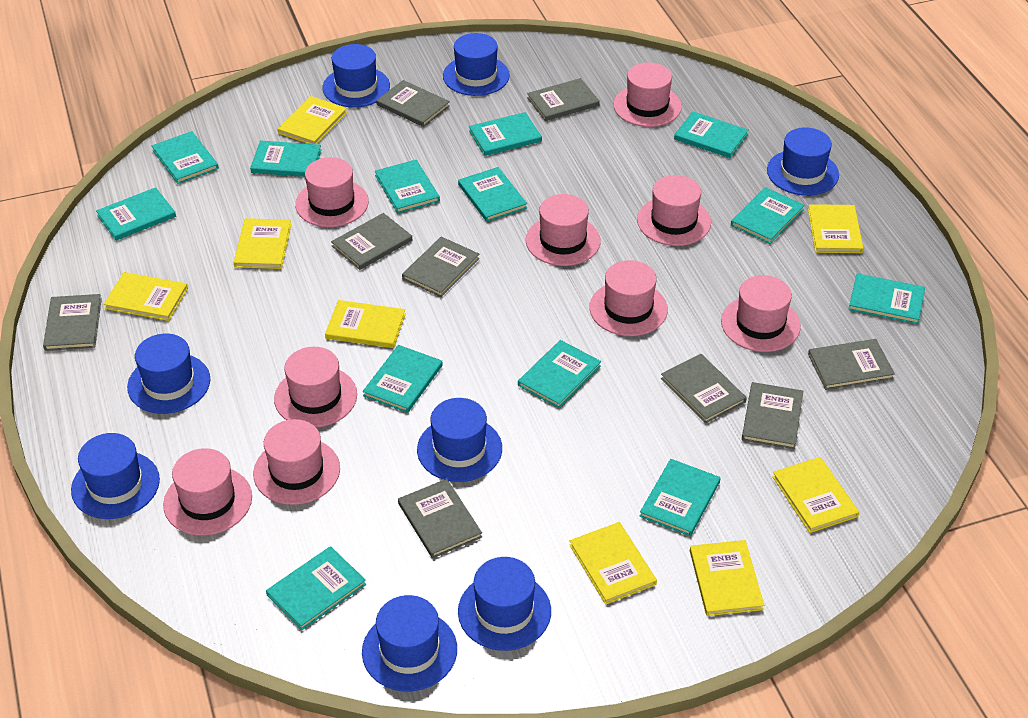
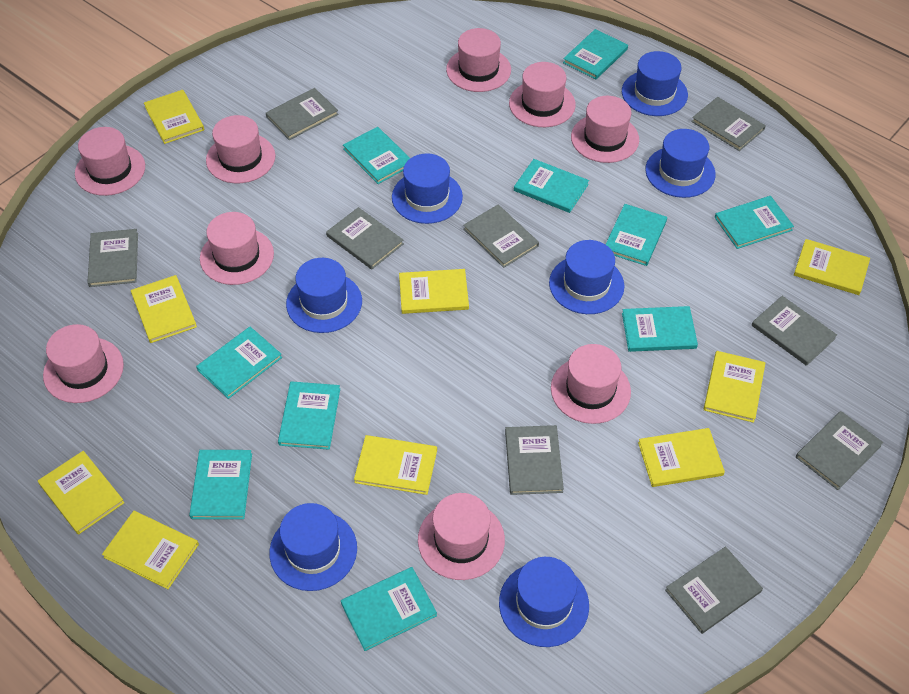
blue hat: [71,433,160,519] [127,334,210,414] [323,44,390,108] [362,595,457,691] [417,398,502,482] [443,33,510,96] [458,557,551,651] [767,127,839,196] = 8 -> [269,503,357,591] [286,258,362,333] [392,153,463,224] [499,557,589,647] [549,240,624,314] [622,51,688,116] [645,129,716,198] = 7
turquoise book: [96,187,176,241] [152,131,219,184] [250,141,322,177] [266,546,366,631] [363,345,443,413] [375,160,440,213] [458,167,527,222] [469,112,542,156] [518,340,601,408] [640,459,720,536] [674,112,748,158] [731,187,805,244] [848,273,925,324] = 13 -> [189,450,252,519] [196,327,282,399] [278,381,340,450] [341,567,437,651] [343,127,410,184] [514,159,589,213] [563,29,628,79] [605,204,667,266] [622,306,698,352] [715,196,794,249] = 10
yellow book: [104,272,188,321] [234,218,291,269] [278,96,347,144] [325,300,406,348] [570,522,657,605] [690,540,764,616] [772,457,859,533] [808,204,864,253] = 8 -> [38,451,124,535] [102,511,199,589] [131,275,197,343] [144,90,204,144] [354,435,437,495] [399,269,469,314] [638,428,725,487] [704,351,766,423] [794,239,870,295] = 9

